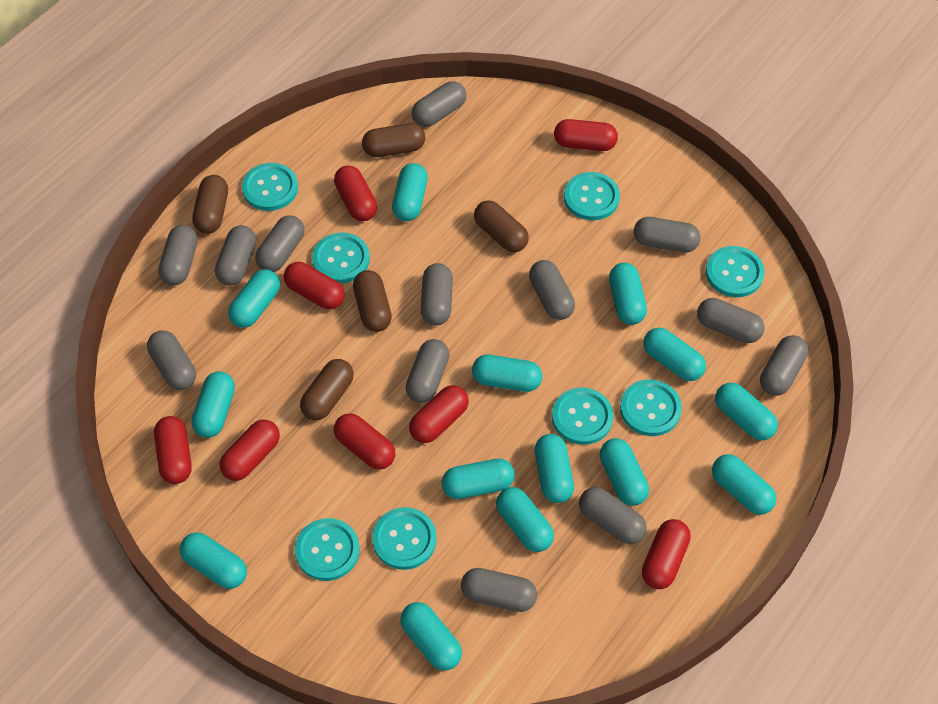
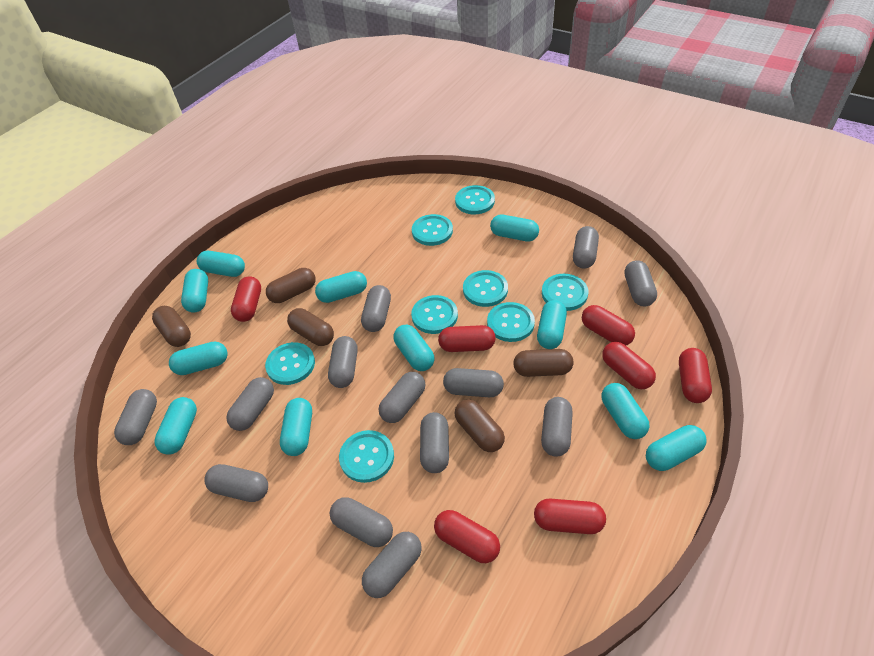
red capsule: [154,416,192,484] [220,420,280,481] [284,262,345,309] [334,166,377,221] [334,413,395,470] [409,385,469,443] [554,119,618,151] [642,519,691,589] = 8 -> [231,276,261,322] [434,510,500,563] [438,325,496,352] [534,499,606,534] [582,305,635,345] [602,342,656,389] [679,348,712,403] = 7
turquoise capsule: [180,533,247,589] [192,371,235,438] [228,269,280,328] [392,163,428,221] [400,602,462,670] [442,459,515,499] [472,355,542,392] [496,487,554,552] [535,434,574,503] [600,438,649,506] [609,263,647,325] [643,328,706,381] [712,454,776,515] [715,383,778,440] = 14 -> [154,397,197,454] [169,342,228,375] [181,269,208,313] [197,251,245,277] [280,398,312,456] [315,271,367,303] [394,325,435,371] [490,214,539,242] [537,300,567,349] [601,383,649,439] [646,425,706,471] = 11

